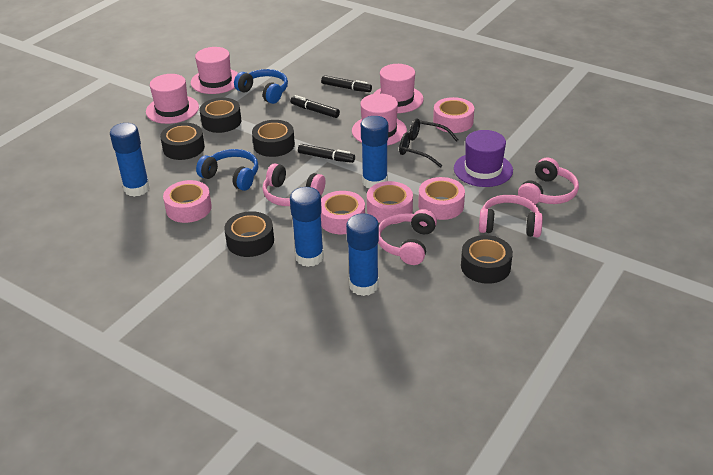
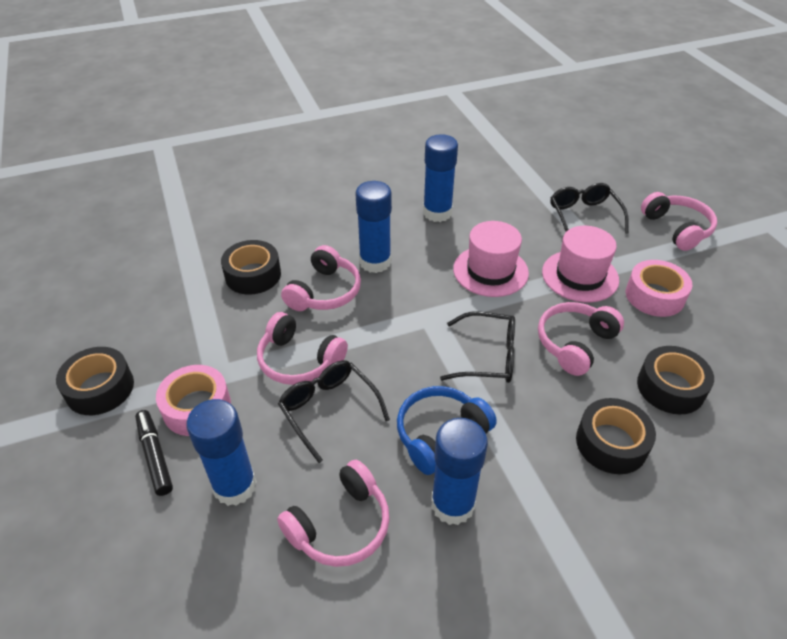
black glasses: [399,118,458,168] = 1 -> [278,360,390,463] [440,312,515,383] [551,183,629,234] = 3
black marker: [290,95,340,118] [298,144,355,163] [321,75,372,92] = 3 -> [135,410,173,496] = 1
black tape: [160,123,205,160] [200,98,241,133] [224,211,274,257] [252,120,295,157] [461,235,513,284] = 5 -> [56,347,134,415] [221,240,281,295] [576,398,656,474] [637,346,714,414] = 4
blue headphones: [196,149,258,191] [234,69,288,104] = 2 -> [397,386,497,475] = 1
pink hat: [146,74,199,124] [191,47,238,94] [352,93,407,146] [373,64,424,113] = 4 -> [453,221,529,297] [542,226,619,302] = 2
pink headphones: [263,163,325,206] [378,209,437,265] [479,195,543,238] [518,157,579,204] = 4 -> [257,312,348,385] [277,460,390,567] [281,245,361,311] [538,302,624,376] [641,192,717,251] = 5
pink tape: [163,180,212,223] [321,191,365,234] [367,181,413,224] [418,177,465,220] [433,97,474,133] = 5 -> [156,365,231,436] [626,260,692,317] = 2
purple hat: [454,130,513,187] = 1 -> none = 0

